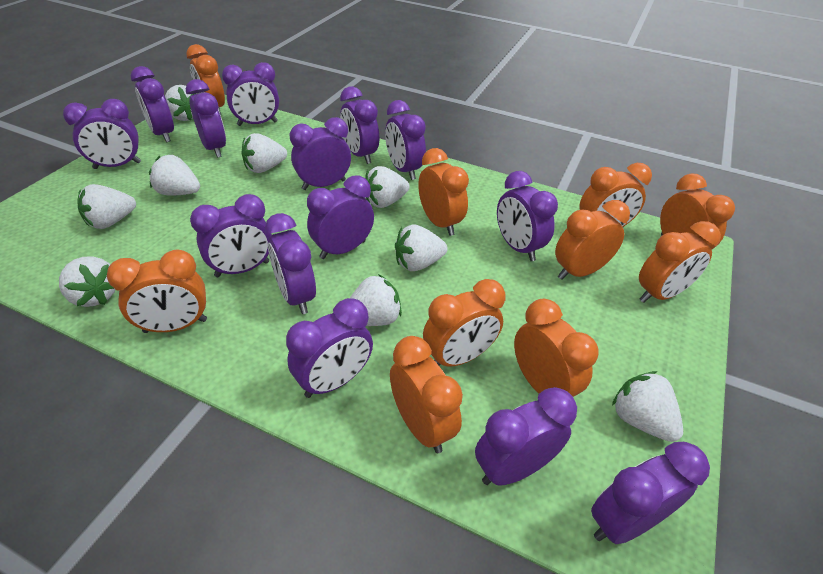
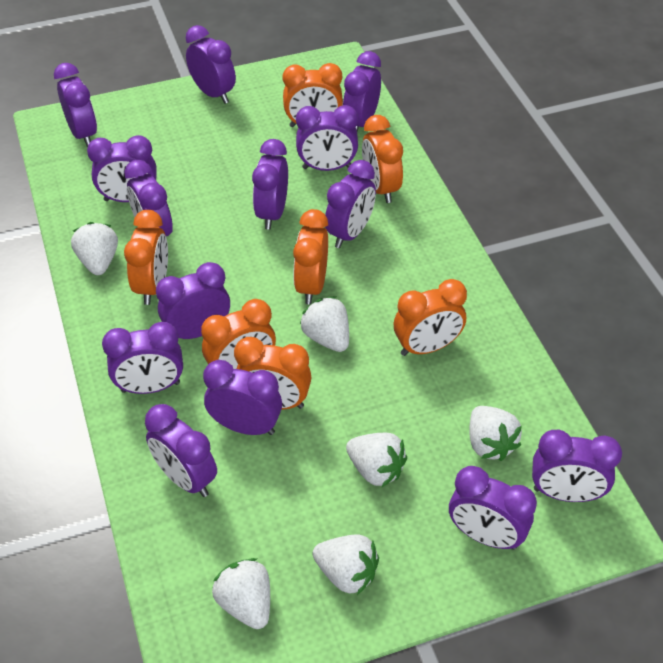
orange clock: [107,249,207,333] [186,44,225,115] [390,336,463,453] [418,148,469,236] [423,279,506,367] [514,299,599,397] [555,200,630,280] [580,163,652,227] [639,221,721,303] [660,174,735,250] = 10 -> [124,210,168,305] [201,299,276,369] [234,337,311,409] [283,63,343,127] [293,209,328,304] [362,115,403,203] [394,279,467,356] = 7
white strawberry: [59,256,116,307] [78,184,136,229] [149,155,200,195] [165,85,197,121] [241,133,287,173] [350,274,402,326] [365,166,410,208] [395,224,448,271] [612,371,683,442] = 9 -> [71,222,118,275] [212,558,270,629] [300,297,349,352] [313,534,379,595] [346,433,407,487] [469,406,522,461] = 6

